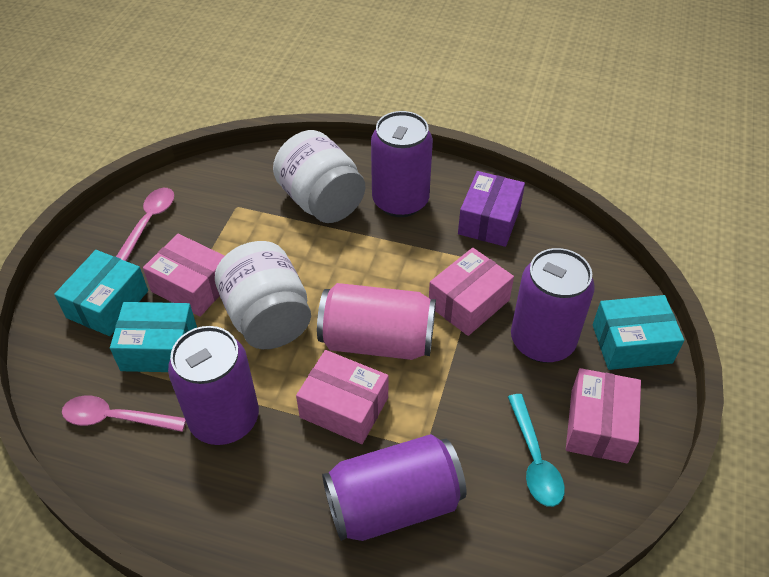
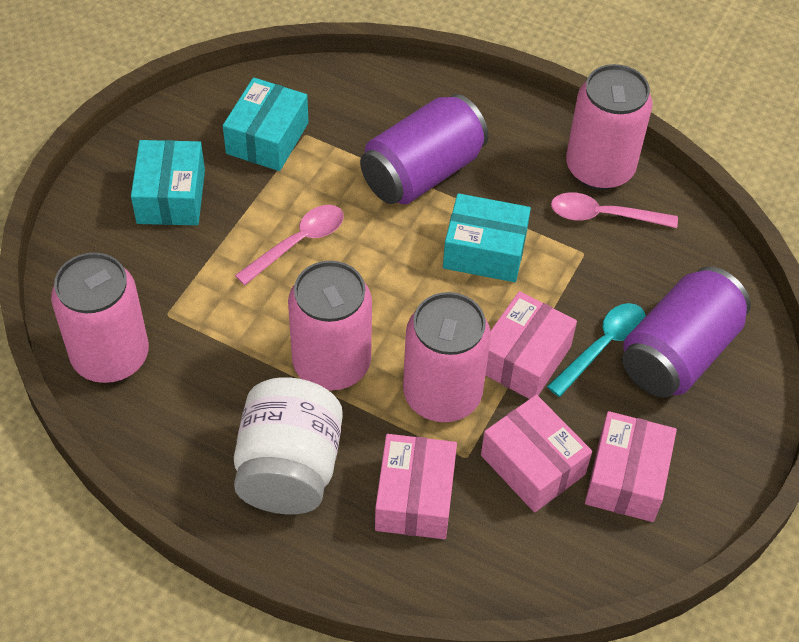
pink can: [317,283,436,360] = 1 -> [51,252,149,383] [288,261,372,390] [403,292,491,422] [566,64,652,190] = 4
purple box: [458,171,525,247] = 1 -> none = 0
purple can: [168,326,259,445] [322,434,466,541] [371,111,433,217] [511,248,595,363] = 4 -> [360,94,489,205] [622,266,751,397] = 2
white jar: [215,241,311,349] [273,130,365,223] = 2 -> [234,377,343,514] = 1

